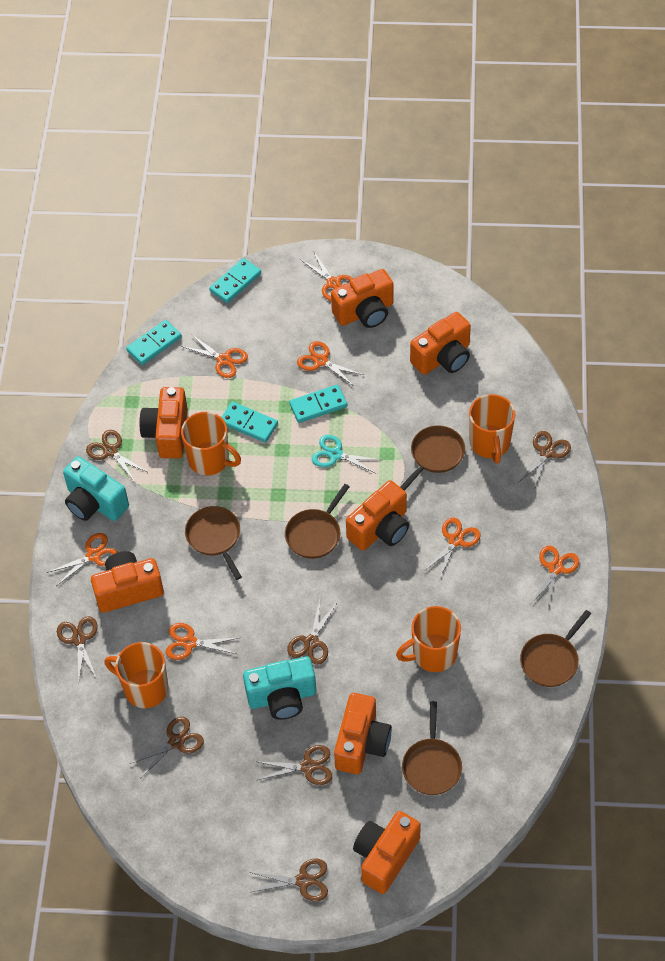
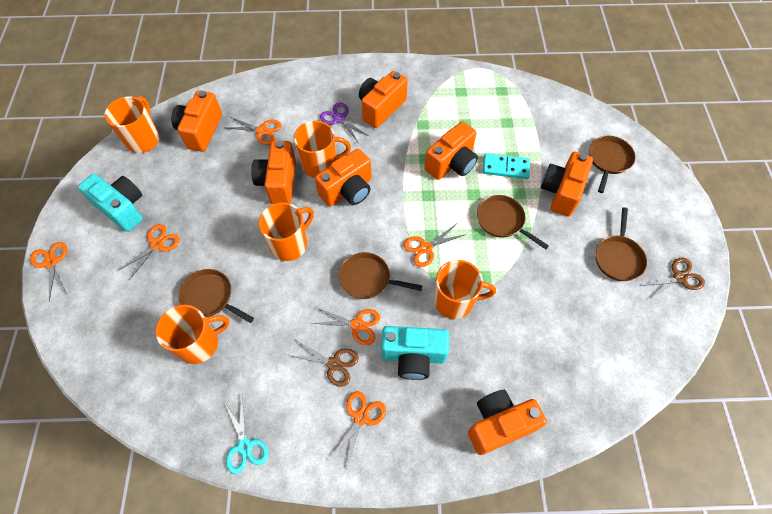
brown scissors: [57,616,98,681] [86,430,149,482] [129,717,204,778] [250,859,328,901] [256,745,332,785] [287,600,338,665] [518,431,571,490] = 7 -> [287,340,359,387] [640,258,705,299] = 2
orange mug: [104,642,168,708] [181,412,241,476] [396,606,461,672] [469,394,515,464] = 4 -> [104,96,160,153] [155,305,230,364] [258,203,314,261] [294,121,351,178] [434,260,496,319] = 5
orange scissors: [47,533,118,586] [166,623,238,660] [182,334,248,378] [297,341,363,386] [300,251,353,301] [423,518,481,580] [531,546,579,610] = 7 -> [30,242,68,301] [119,224,180,280] [227,117,281,145] [311,307,380,345] [329,391,386,468] [404,224,464,267] = 6
purple scissors: none = 0 -> [320,102,370,142] = 1
turquoise domino: [126,320,182,365] [209,258,261,303] [221,402,278,443] [289,385,347,423] = 4 -> [483,153,530,179] = 1

